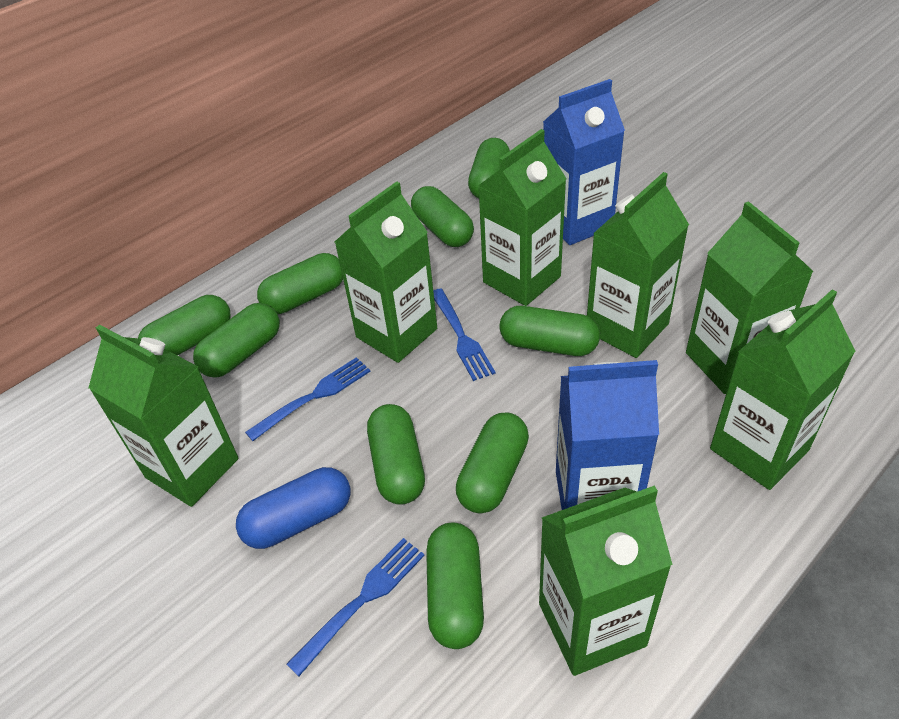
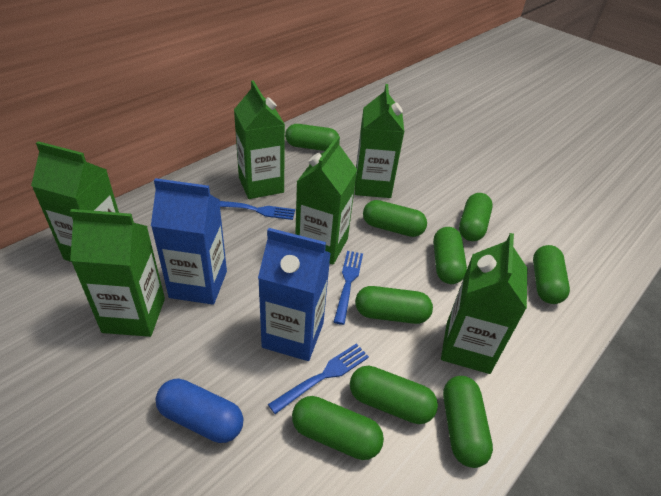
green carton: [89,324,239,507] [335,181,437,363] [478,129,566,306] [539,486,673,676] [587,172,689,358] [686,201,814,394] [710,289,856,490] = 7 -> [31,141,119,262] [70,209,165,337] [234,80,285,199] [295,136,357,264] [355,84,404,198] [441,233,527,374] = 6

